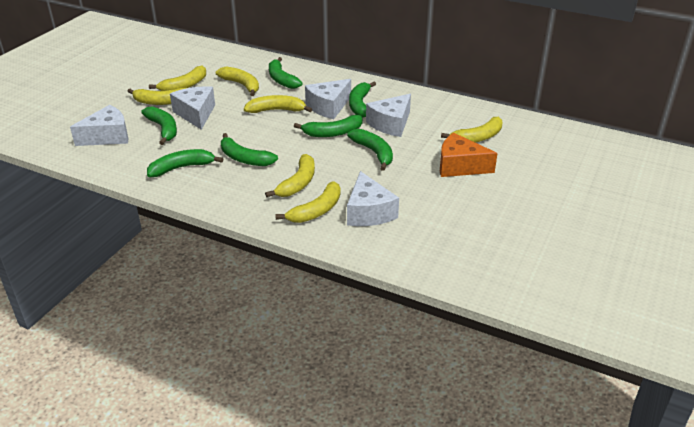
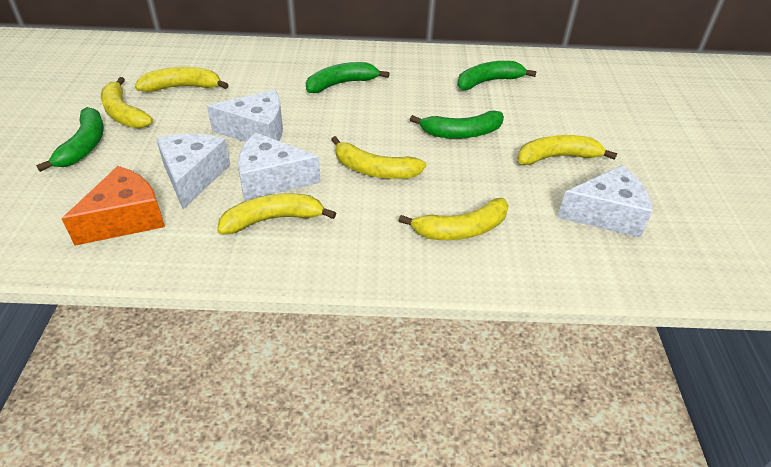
green banana: [141,107,177,145] [147,149,223,177] [221,133,278,166] [269,57,302,89] [294,115,363,137] [347,129,393,171] [349,82,376,118] = 7 -> [36,107,104,172] [306,62,390,93] [410,110,504,139] [457,61,537,90] = 4
white cheese: [70,105,128,146] [170,86,215,130] [305,79,351,119] [347,171,399,226] [366,94,411,137] = 5 -> [156,134,230,209] [207,90,283,142] [238,132,321,201] [557,165,652,238] = 4
yellow banana: [128,88,186,105] [149,66,206,91] [216,67,259,96] [244,95,312,113] [265,154,315,197] [275,181,340,223] [441,117,503,143] = 7 -> [101,77,153,128] [135,67,228,92] [217,193,336,235] [331,136,426,179] [399,198,509,240] [517,135,617,165] = 6

